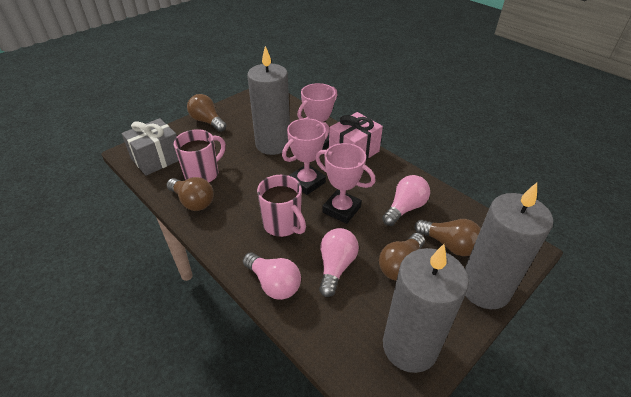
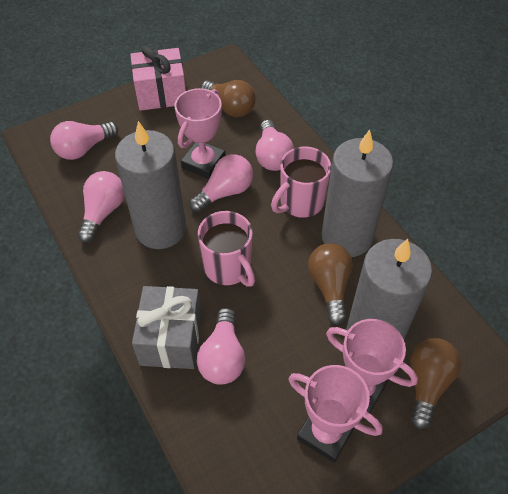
brown light bulb: [167,177,214,211] [187,94,227,132] [379,233,425,281] [415,219,481,256] = 4 -> [201,80,256,117] [308,243,353,325] [410,338,461,429] = 3
pink light bulb: [243,253,301,300] [319,228,359,297] [382,175,430,226] = 3 -> [50,121,118,160] [78,171,125,243] [189,154,253,212] [197,308,245,385] [255,120,294,171] = 5

